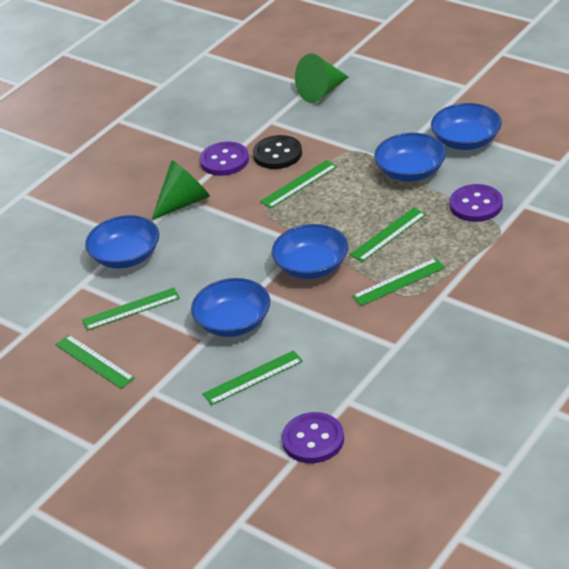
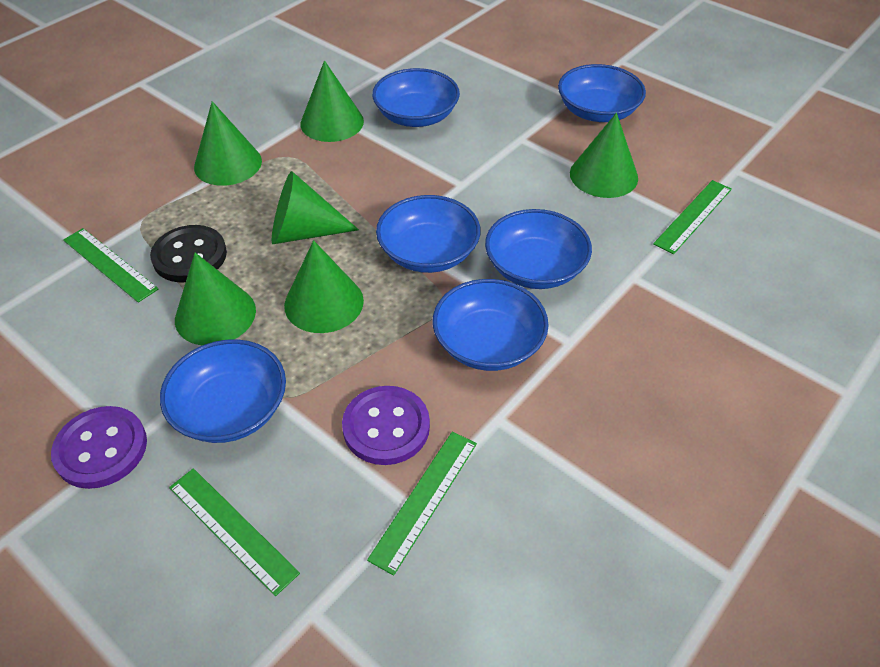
blue bowl: [85,215,159,268] [191,278,270,337] [272,224,348,279] [374,133,446,181] [431,103,502,150] = 5 -> [160,339,286,443] [372,68,460,127] [376,195,481,273] [433,279,549,371] [485,209,592,289] [558,64,646,122] = 6
green cone: [152,160,210,220] [295,53,348,103] = 2 -> [175,253,256,345] [194,101,262,186] [272,171,359,244] [284,240,364,333] [300,60,364,142] [570,113,638,198] = 6
green ruler: [55,335,135,389] [82,287,180,331] [203,350,303,405] [260,160,337,208] [350,208,426,262] [352,258,445,306] = 6 -> [63,228,158,303] [169,468,300,596] [367,432,477,576] [653,180,732,254] = 4
purple button: [200,141,249,176] [282,412,344,463] [450,184,503,222] = 3 -> [51,406,147,489] [342,386,430,465] = 2

